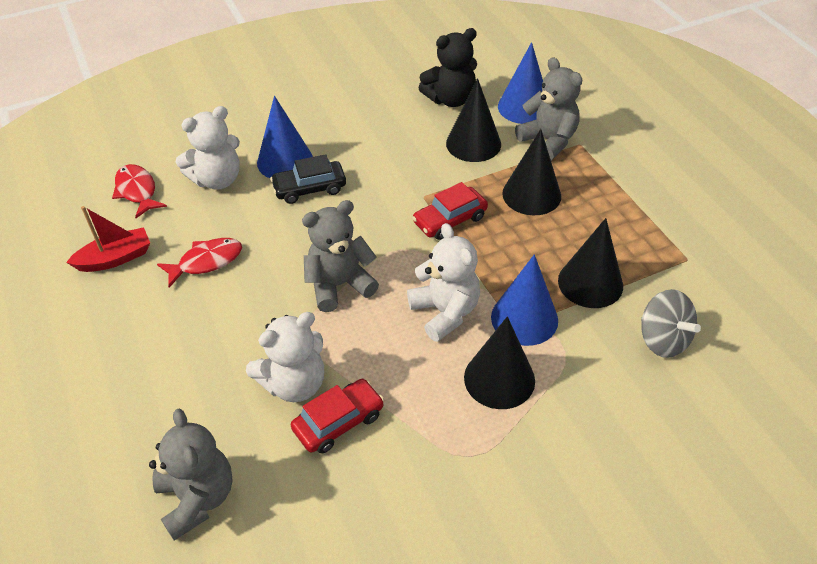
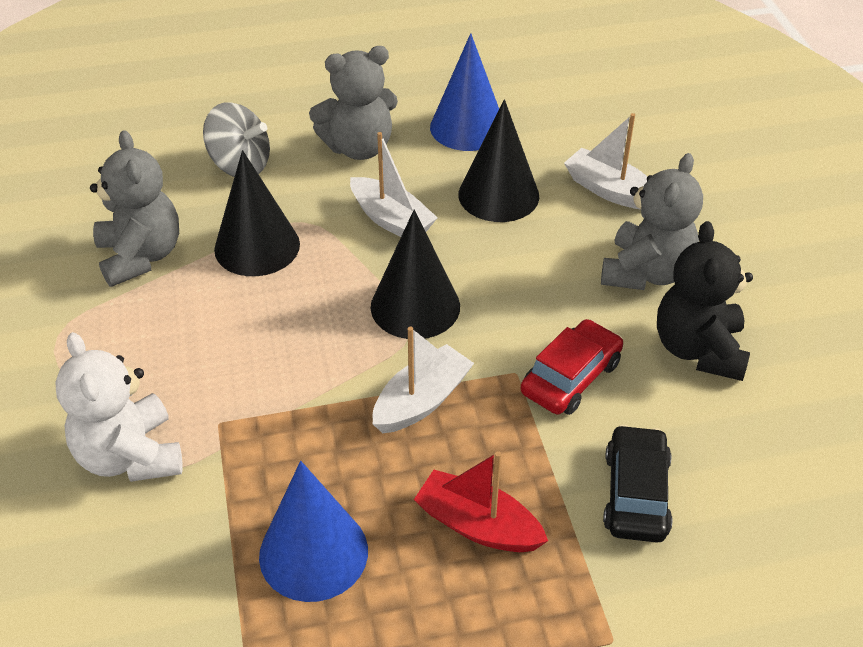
black cone: [446,78,501,162] [464,316,535,409] [502,129,561,215] [558,218,623,308] = 4 -> [214,150,300,276] [371,210,460,339] [458,99,539,222] = 3
blue cone: [257,96,313,178] [491,254,558,346] [498,42,543,124] = 3 -> [259,461,368,602] [430,33,499,151] = 2
red car: [291,379,384,453] [412,182,488,240] = 2 -> [521,319,623,415] = 1
red fish: [112,164,167,218] [157,238,242,288] = 2 -> none = 0
white boat: none = 0 -> [350,132,438,237] [373,327,474,433] [564,113,647,209] = 3
white teddy bear: [176,106,240,190] [246,312,324,402] [407,223,480,342] = 3 -> [55,332,183,482] = 1

